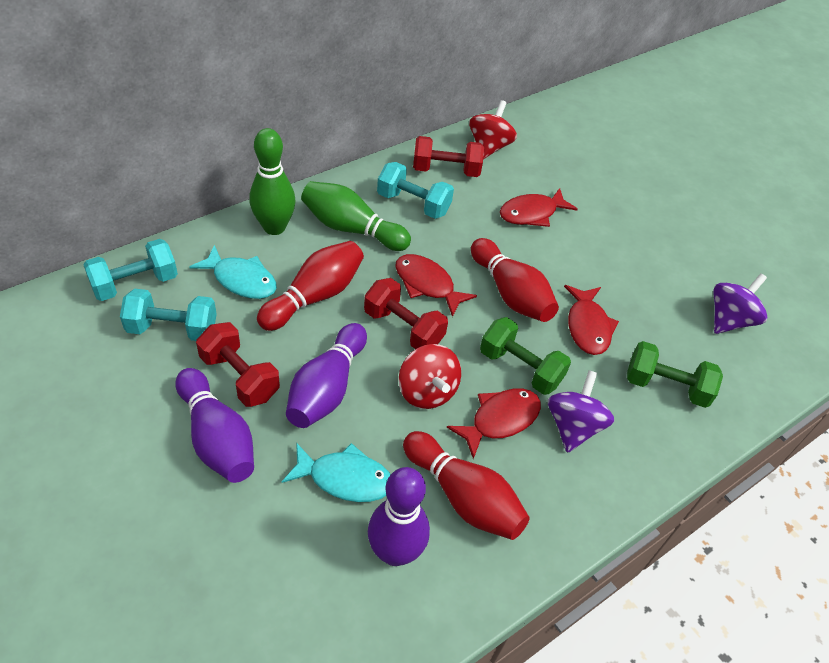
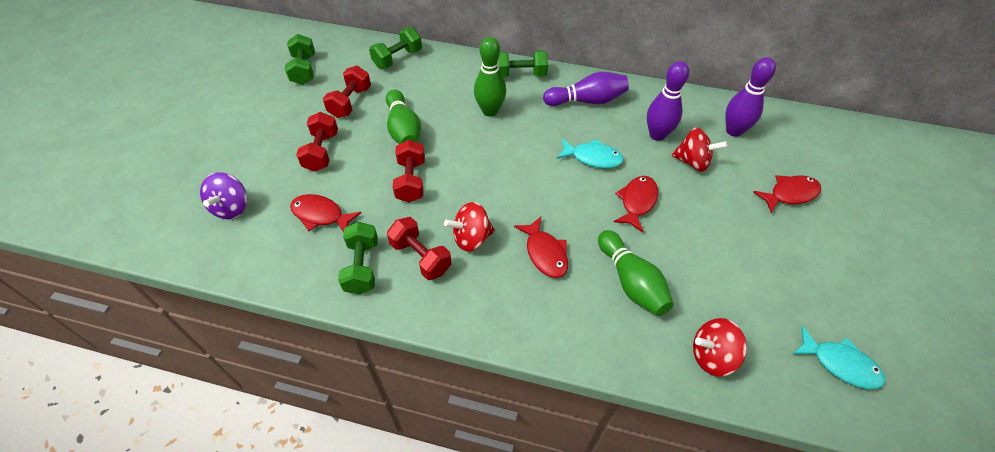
green bowling pin: [250,128,295,235] [301,181,411,251] = 2 -> [386,89,421,144] [474,37,506,117] [598,230,674,316] = 3
green dumbbell: [480,317,571,395] [627,341,723,408] = 2 -> [285,34,315,85] [338,222,378,295] [369,27,422,69] [498,50,548,78] = 4
purple spinning top: [548,370,614,453] [713,273,767,334] = 2 -> [200,172,247,219] = 1
red bowling pin: [257,241,364,331] [403,431,530,540] [471,238,559,322] = 3 -> none = 0
red dumbbell: [196,322,280,407] [364,278,448,349] [413,136,484,177] = 3 -> [296,112,338,171] [323,65,371,118] [387,217,451,280] [393,140,425,203] = 4
red spinning top: [399,344,461,409] [469,100,517,159] = 2 -> [444,202,495,252] [672,127,728,172] [693,318,747,376] = 3
turquoise dumbbell: [83,239,178,301] [120,289,217,341] [377,162,454,219] = 3 -> none = 0

